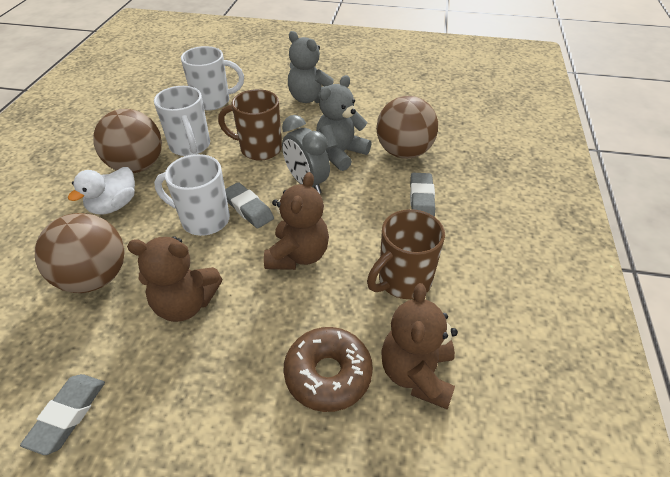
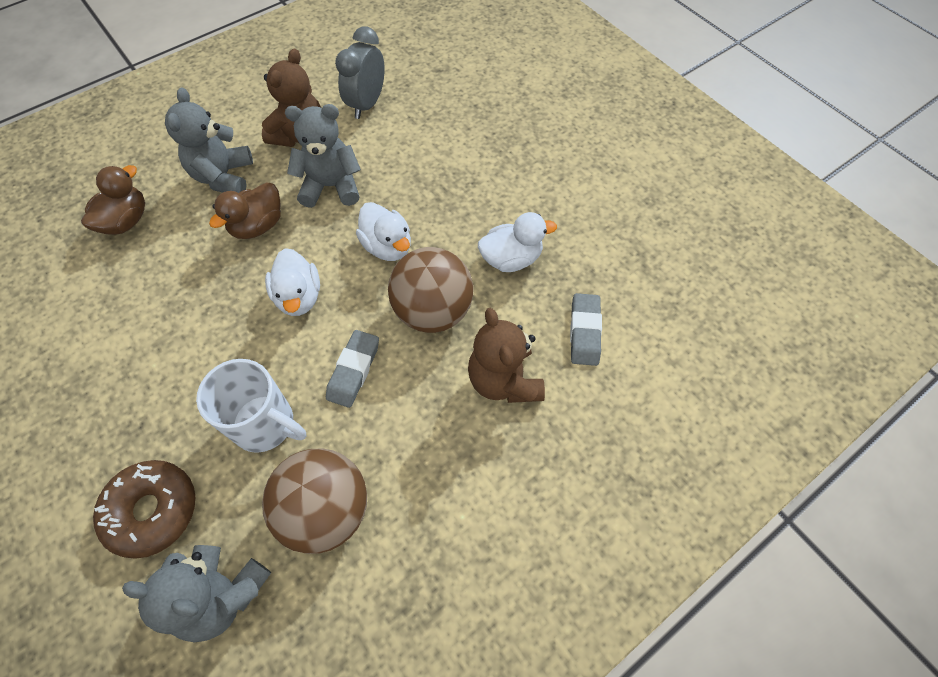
brown ball: [35,213,125,293] [93,109,162,173] [376,96,438,159] = 3 -> [262,449,367,554] [388,247,473,333] = 2
brown duck: none = 0 -> [81,165,145,235] [209,182,281,239] = 2
brown mug: [218,89,282,161] [367,209,445,299] = 2 -> none = 0
brown teddy bear: [127,237,222,322] [264,172,329,270] [381,283,458,409] = 3 -> [262,49,321,147] [468,308,545,403] = 2
grey eraser: [20,374,105,455] [225,182,274,228] [410,173,435,217] = 3 -> [326,330,379,408] [570,293,602,366] = 2
grey teddy bear: [288,31,334,103] [316,75,372,171] = 2 -> [122,545,271,643] [165,88,253,193] [285,104,361,208] = 3
white duck: [68,167,135,214] = 1 -> [265,248,320,316] [356,202,411,261] [478,212,557,272] = 3
white mug: [154,86,210,156] [154,154,230,236] [181,46,244,110] = 3 -> [196,359,306,453] = 1

